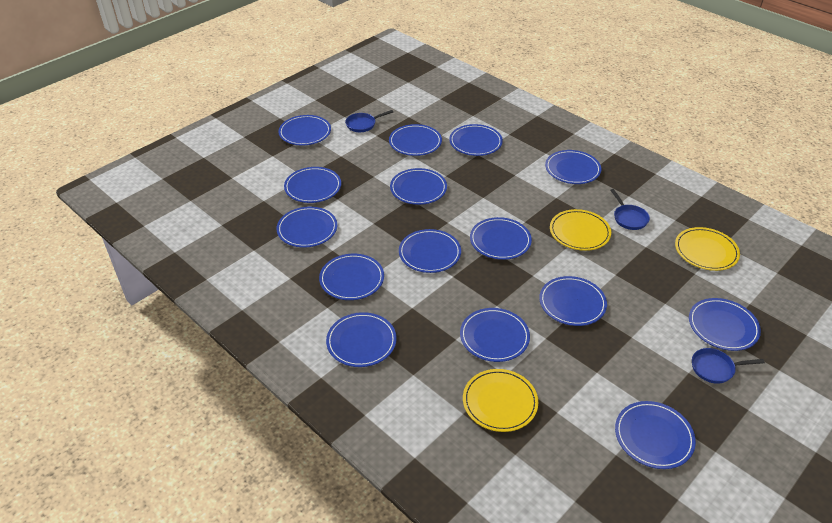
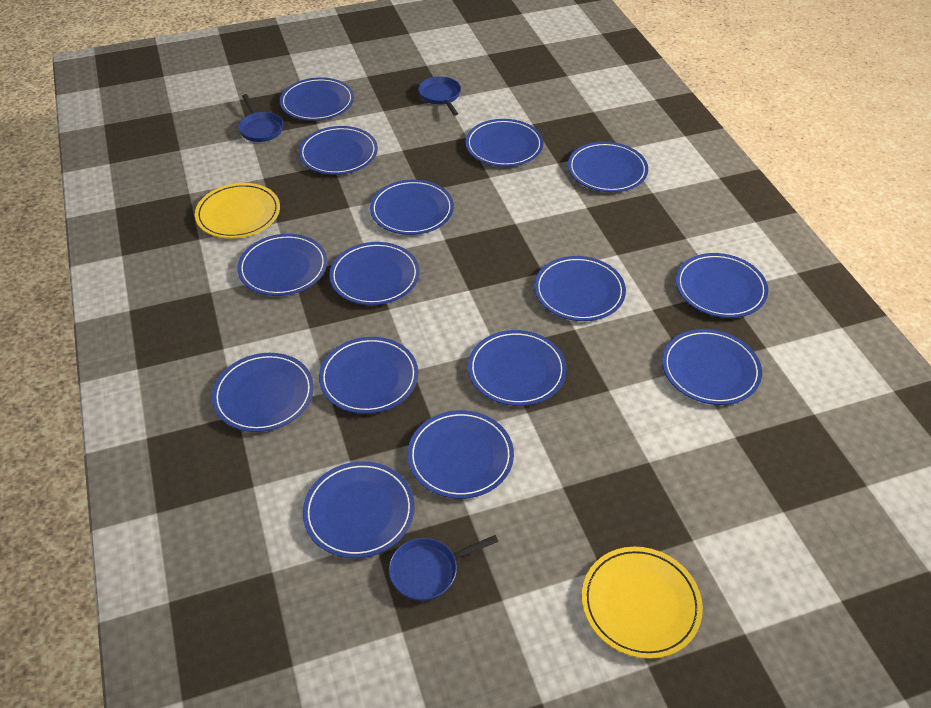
yellow plate: [463,369,538,432] [550,209,611,251] [675,227,740,271] = 3 -> [195,183,280,239] [582,547,703,659] = 2

